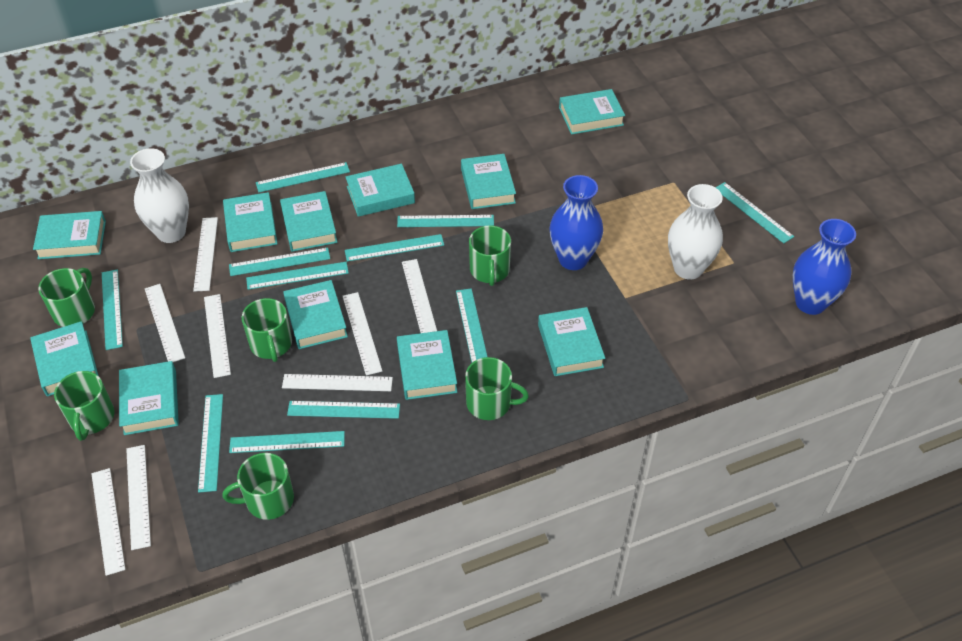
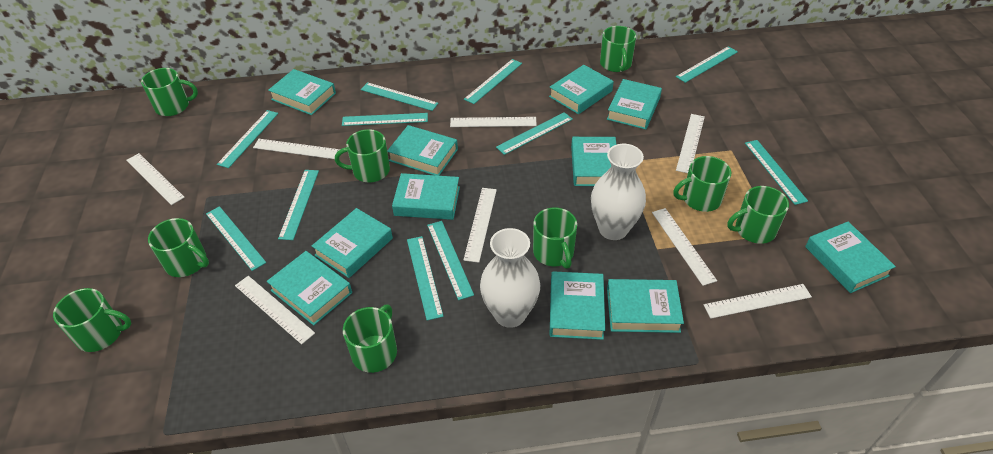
blue vase: [549,175,603,270] [793,219,856,315] = 2 -> none = 0
green mug: [38,268,95,327] [54,371,114,441] [222,453,294,520] [242,298,292,362] [465,357,529,420] [469,225,511,286] = 6 -> [53,288,131,352] [141,68,198,116] [148,218,209,277] [335,129,390,182] [343,305,397,373] [533,207,577,269] [600,26,636,72] [673,156,731,212] [727,186,789,244] = 9

